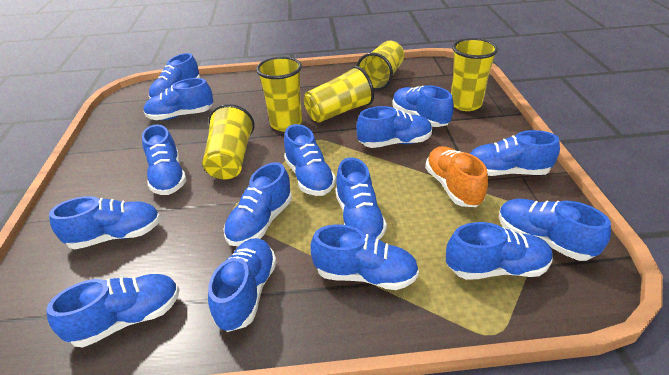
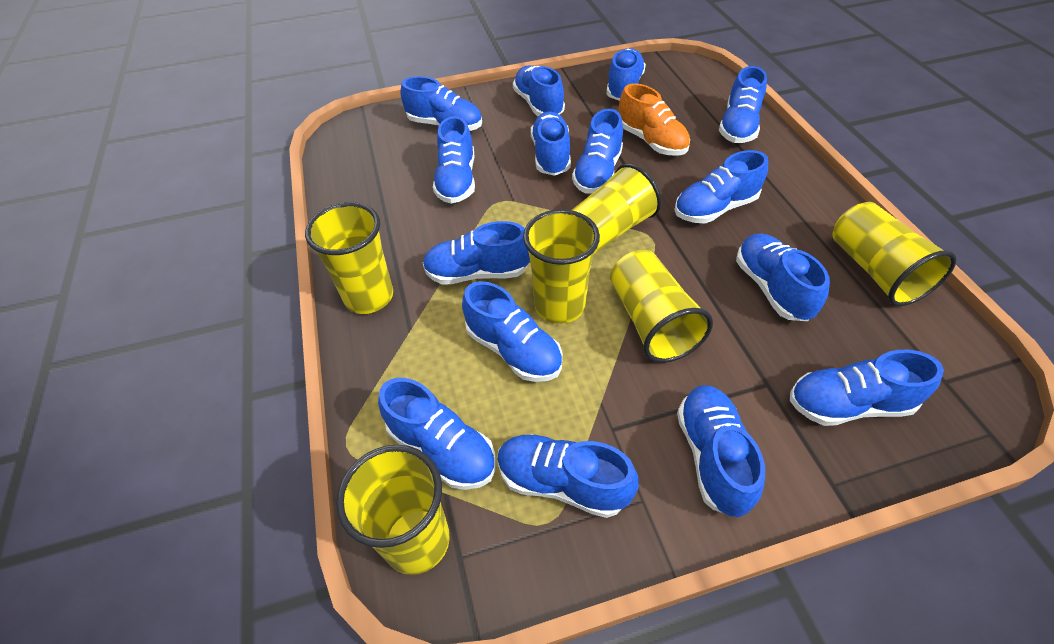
yellow cup: [203,104,255,179] [256,57,302,131] [304,66,374,123] [356,41,404,91] [451,38,498,111] = 5 -> [305,202,393,314] [336,445,450,575] [523,209,600,324] [572,163,662,255] [610,250,713,363] [832,202,957,306] = 6

